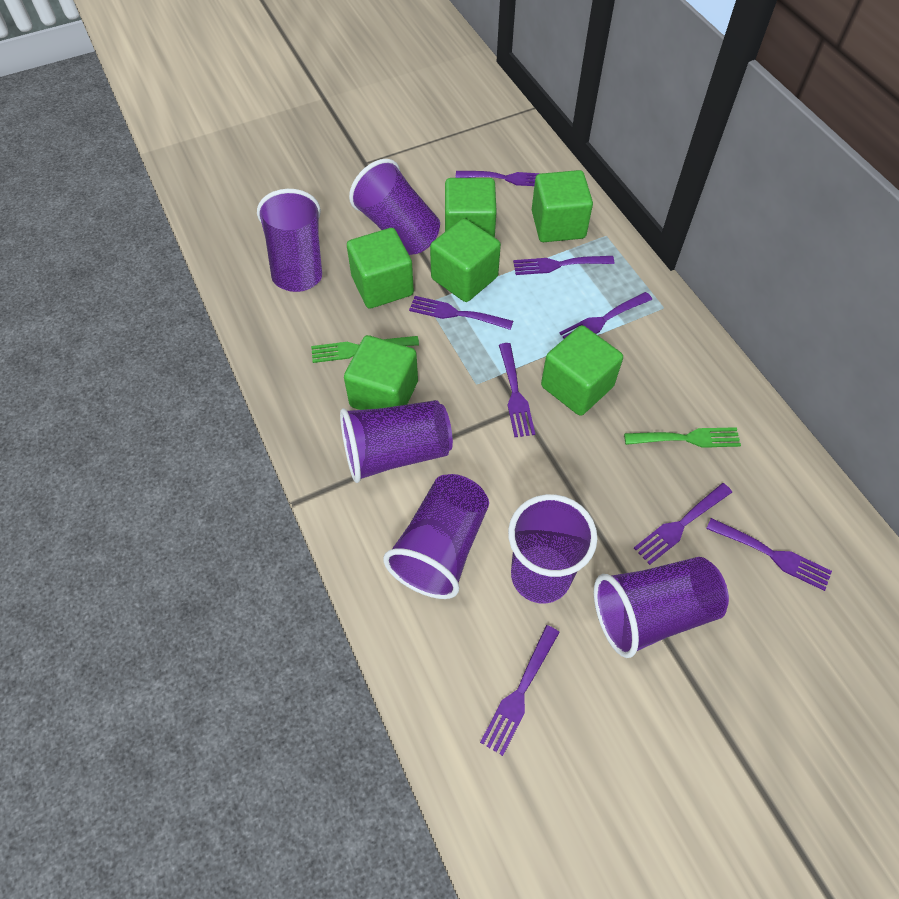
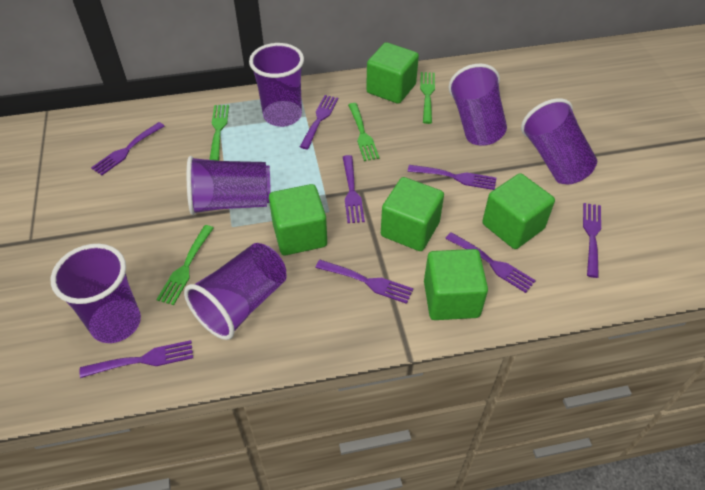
green cube: [344,335,418,410] [347,228,414,309] [430,218,501,302] [445,178,497,238] [532,170,593,242] [541,325,623,416] = 6 -> [269,184,327,255] [366,42,419,104] [381,177,444,251] [424,249,488,320] [482,173,555,249] = 5
green fork: [311,336,419,363] [624,427,741,448] = 2 -> [156,225,214,305] [209,105,229,161] [348,103,379,161] [420,72,435,124] = 4

